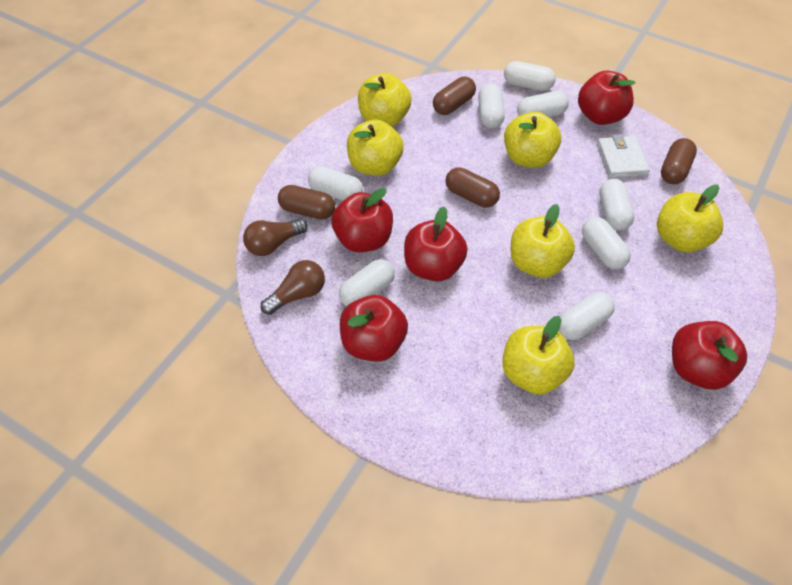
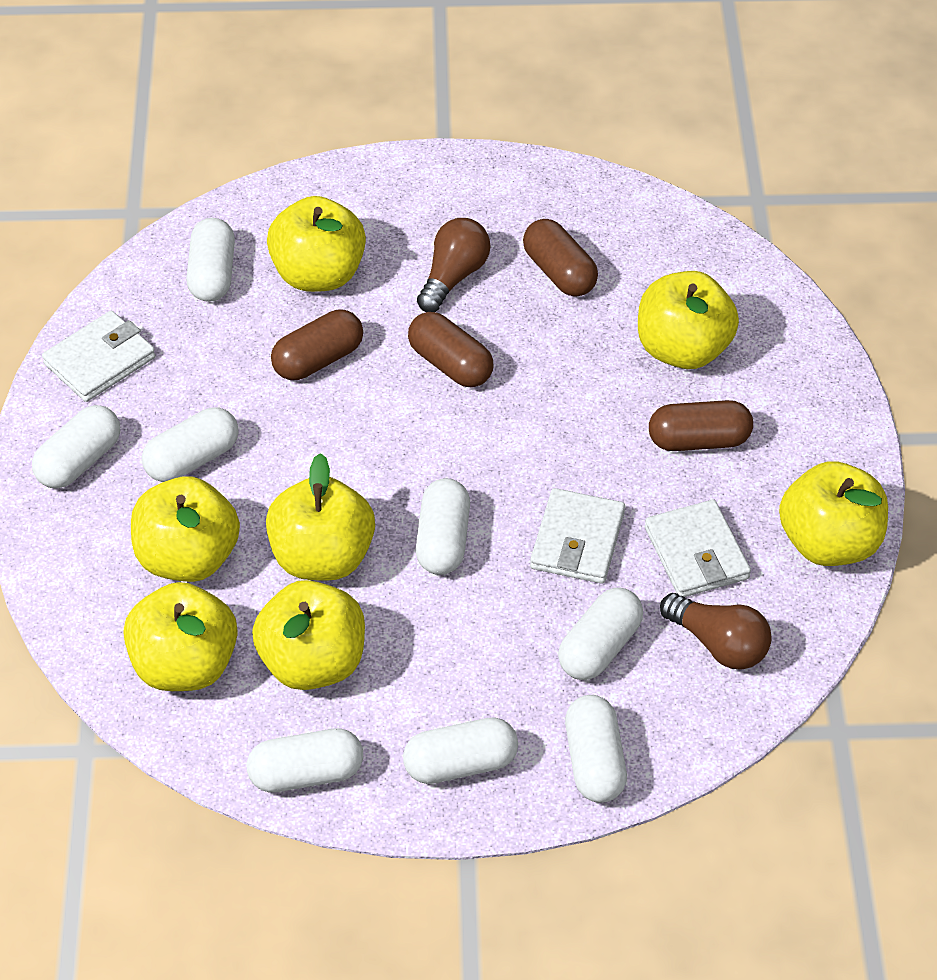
red apple: [331,188,393,252] [340,295,408,362] [404,207,468,282] [578,71,636,125] [672,321,747,390] = 5 -> none = 0
white wallet: [597,134,650,178] = 1 -> [42,311,156,402] [530,488,625,584] [645,500,751,597] = 3
yellow apple: [347,120,404,176] [358,73,412,127] [502,316,575,395] [504,112,561,168] [511,204,575,278] [657,185,723,252] = 6 -> [123,582,238,691] [131,476,240,582] [252,580,365,690] [266,453,375,581] [267,196,366,292] [638,271,739,369] [779,461,888,566] = 7

